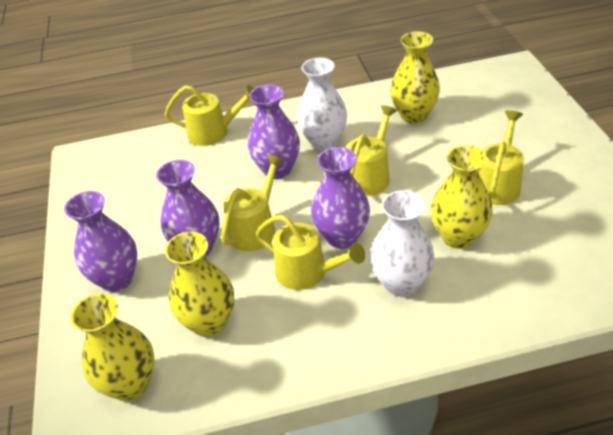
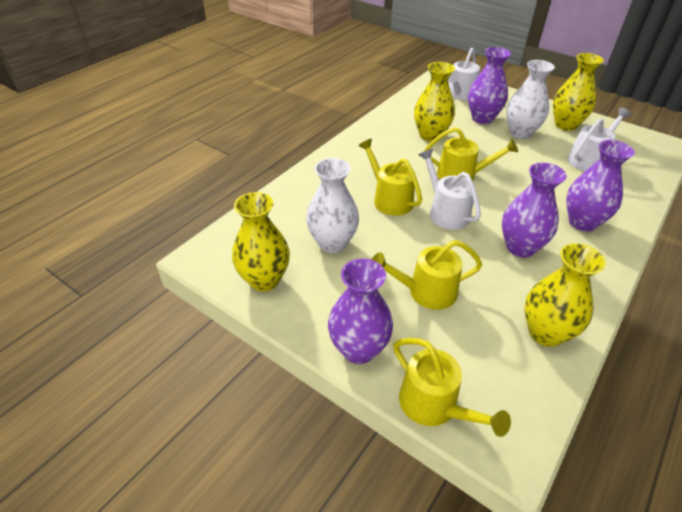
white watering can: none = 0 -> [419,149,481,230] [448,48,480,100] [567,107,632,171] = 3
yellow watering can: [164,85,254,146] [221,154,284,251] [256,215,365,290] [346,105,397,196] [478,110,524,205] = 5 -> [358,139,422,216] [372,240,482,310] [393,338,511,437] [424,127,518,181] = 4

